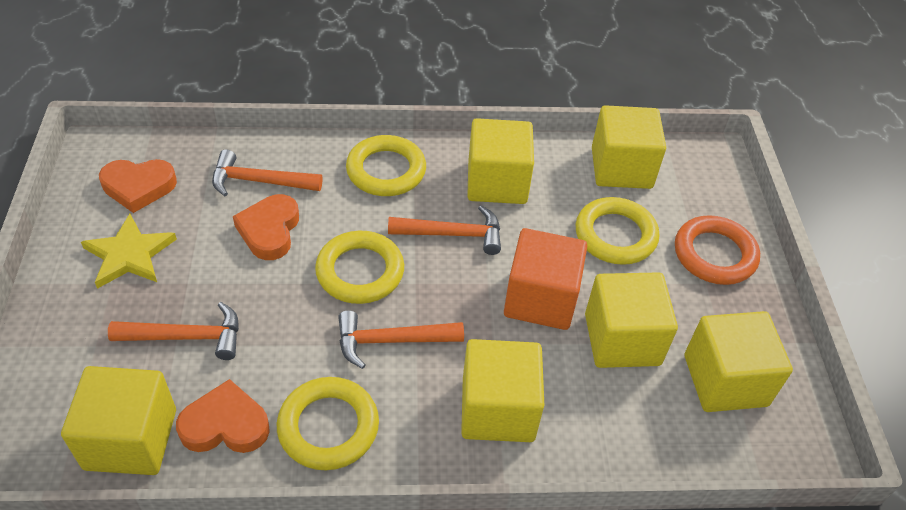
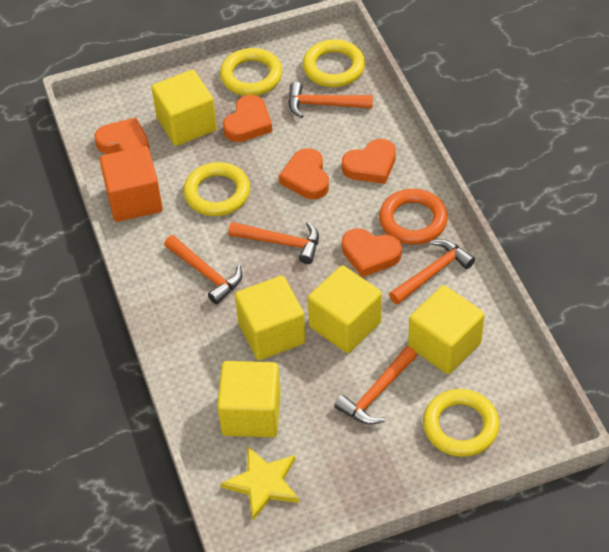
orange hammer: [108,302,239,360] [212,149,322,196] [338,311,464,369] [388,206,501,255] = 4 -> [164,235,242,305] [228,222,319,264] [288,82,373,118] [334,346,417,425] [389,239,475,304] = 5
orange heart: [99,159,177,213] [176,379,270,453] [233,194,299,260] = 3 -> [95,118,150,154] [223,95,272,142] [279,148,329,199] [342,139,396,184] [342,228,402,277] = 5
yellow cube: [61,366,176,475] [461,339,544,442] [467,118,534,204] [585,272,678,368] [592,105,666,189] [685,311,793,412] = 6 -> [151,70,217,146] [217,361,281,437] [235,275,306,360] [308,265,382,353] [408,285,485,374] = 5

